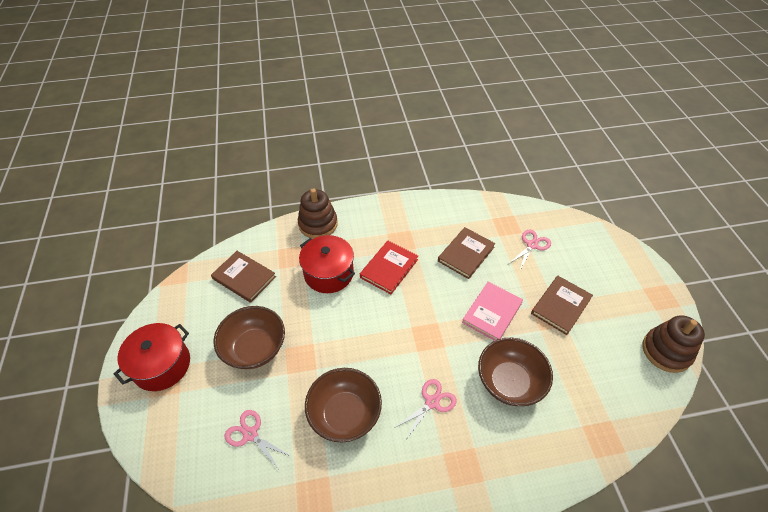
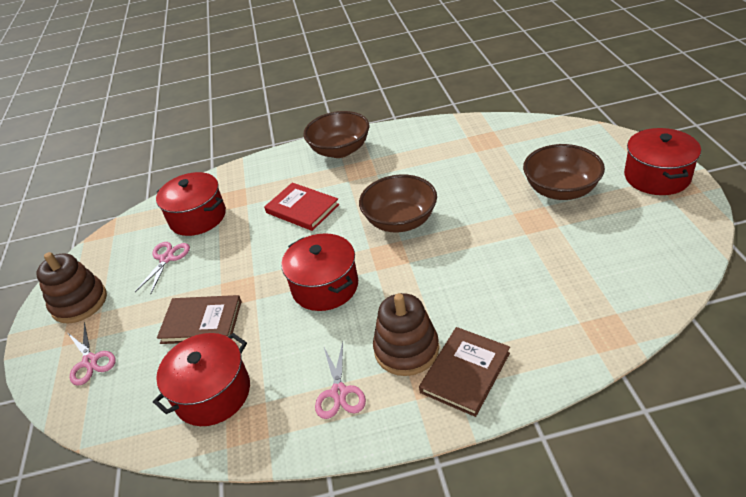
brown book: [211,251,276,303] [438,227,495,279] [531,276,593,335] = 3 -> [157,295,242,344] [419,327,510,417] = 2
pink book: [462,282,523,341] = 1 -> none = 0
red pot: [114,323,190,391] [299,235,355,293] = 2 -> [153,333,250,426] [156,172,226,236] [281,233,358,311] [624,128,701,195] = 4

